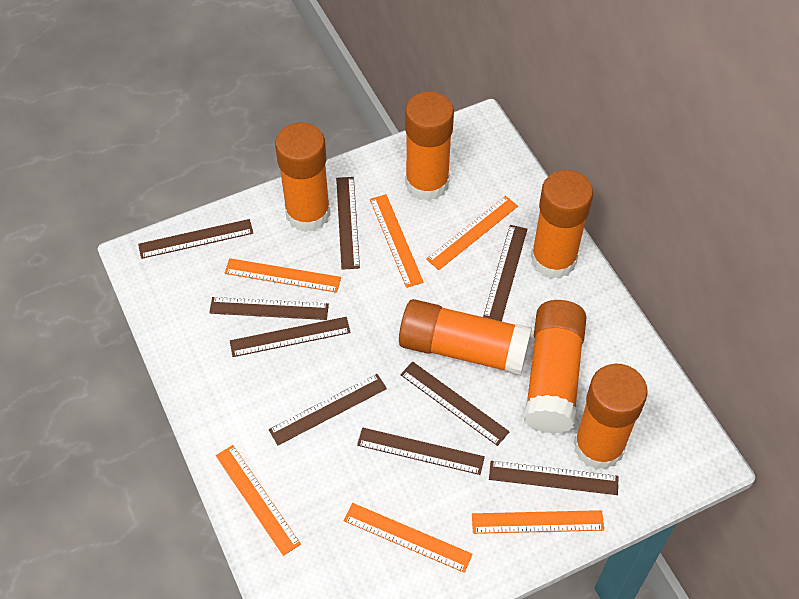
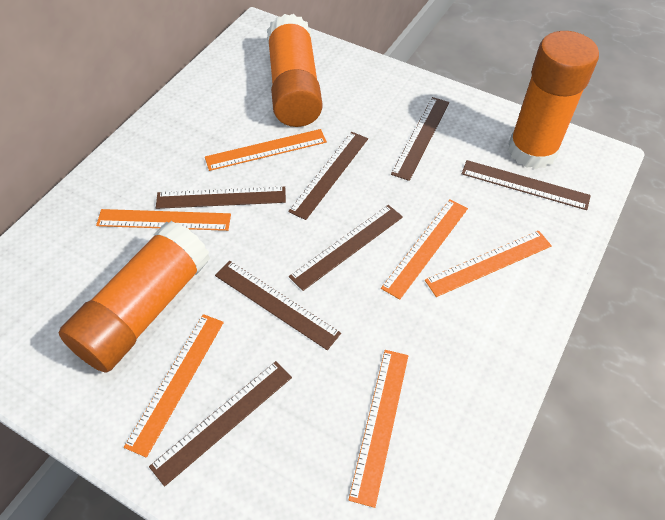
brown ruler: [138,219,253,259] [209,297,329,320] [230,317,351,357] [269,374,387,445] [336,177,360,270] [357,428,485,475] [400,362,510,446] [483,225,527,322] [489,461,619,495] = 9 -> [149,361,292,486] [156,186,286,209] [215,261,341,350] [288,132,368,220] [289,205,403,291] [391,97,449,181] [462,160,591,210] = 7
orange glue stick: [275,122,331,232] [399,299,532,375] [405,91,454,201] [524,300,586,434] [531,170,593,279] [574,364,648,470] = 6 -> [59,221,210,373] [267,14,322,127] [508,31,599,169] = 3

